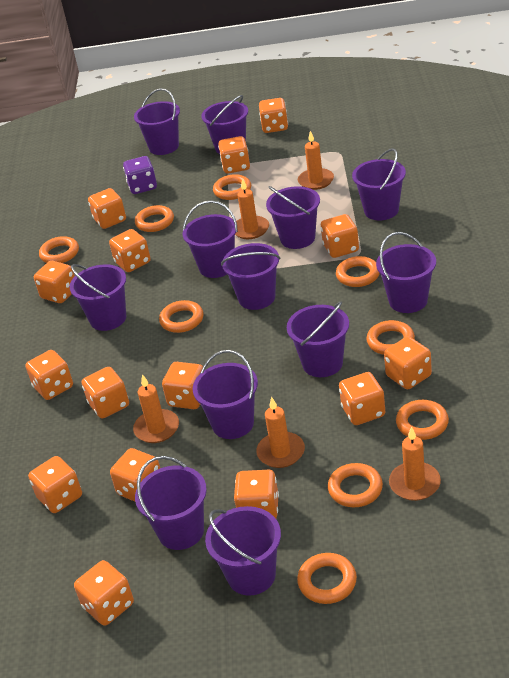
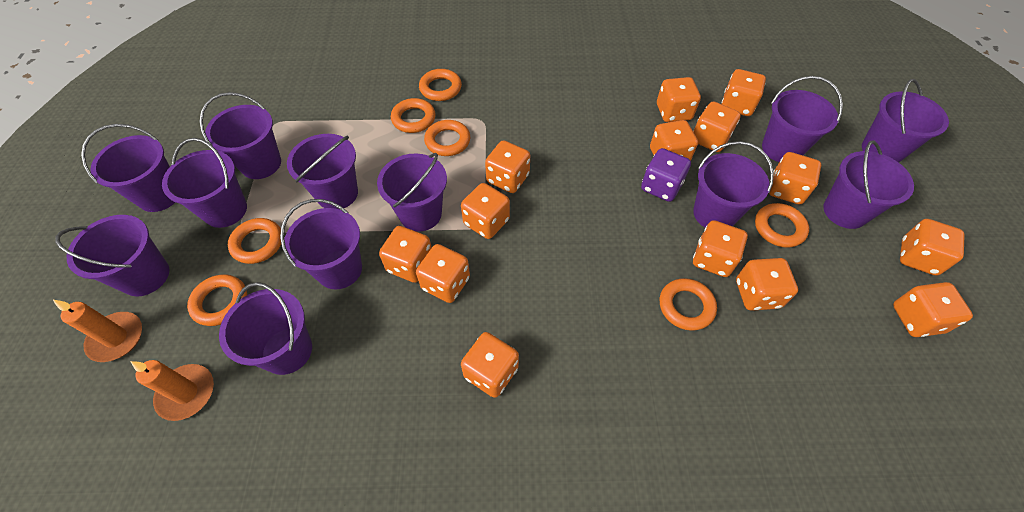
orange candle: [133,374,179,443] [235,178,269,239] [256,397,305,468] [298,131,334,190] [389,426,441,501] = 5 -> [53,300,142,362] [130,360,214,421] = 2
orange dice: [26,350,73,400] [28,456,82,513] [34,261,75,303] [74,560,134,626] [82,367,129,418] [88,188,126,229] [109,229,151,272] [110,448,160,502] [162,362,203,409] [218,136,250,174] [234,470,279,518] [259,98,288,133] [321,214,359,258] [339,372,385,425] [384,337,432,389] = 15 -> [379,226,432,283] [416,244,470,303] [461,183,510,239] [461,332,519,398] [485,140,530,193] [650,120,698,160] [657,77,701,122] [693,101,741,152] [693,220,748,277] [722,69,766,116] [736,258,798,311] [769,152,821,205] [893,282,973,337] [900,219,965,276] = 14
orange ring: [39,236,79,263] [135,205,174,232] [159,300,204,333] [213,174,251,200] [297,553,357,604] [328,463,383,507] [336,256,380,287] [366,320,415,355] [396,400,449,440] = 9 -> [187,274,247,326] [228,218,281,264] [391,98,436,133] [419,69,462,101] [424,120,470,156] [660,278,717,331] [755,203,809,248] = 7

